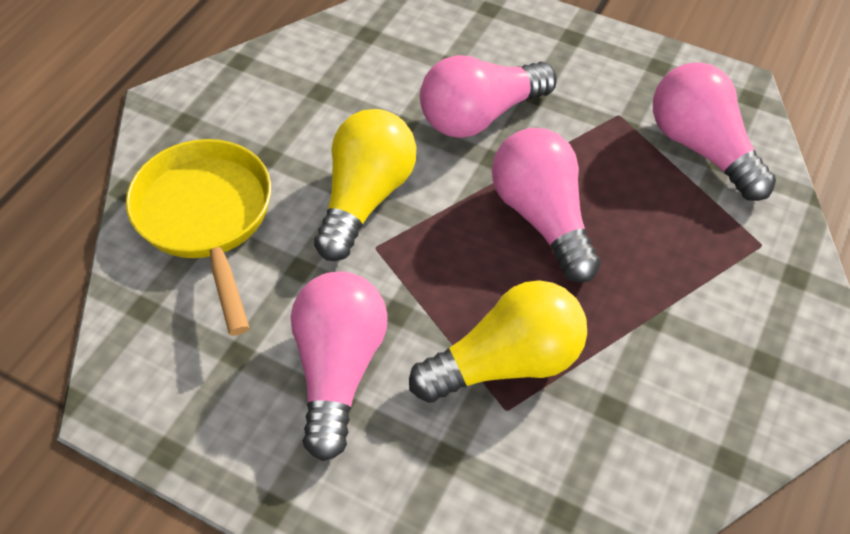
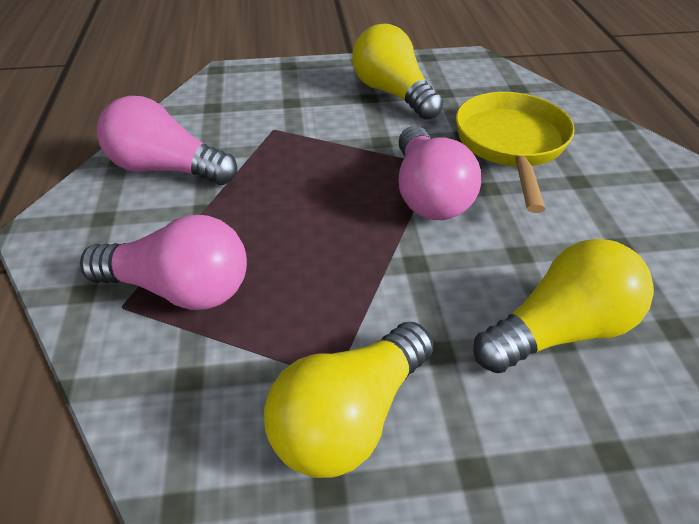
pink light bulb: [291,271,388,461] [420,55,557,138] [492,128,601,283] [653,62,776,201] = 4 -> [80,215,247,310] [97,96,237,185] [398,126,481,220] = 3
yellow light bulb: [314,109,416,261] [409,280,587,403] = 2 -> [264,322,433,478] [352,24,443,120] [473,239,654,373] = 3

